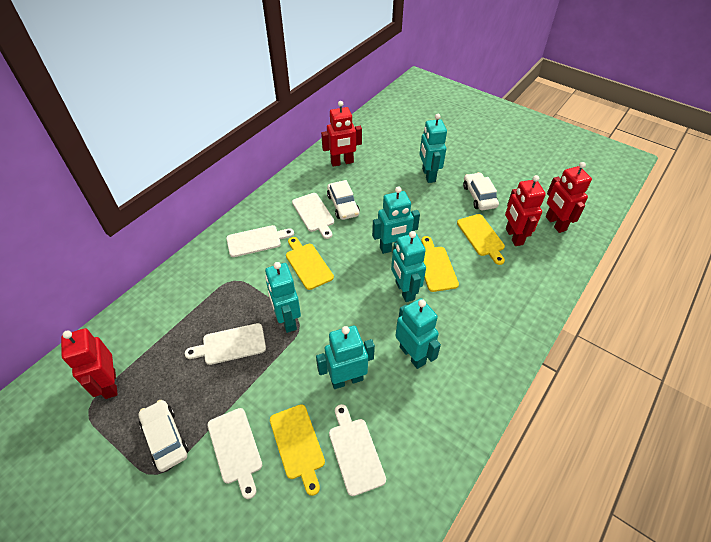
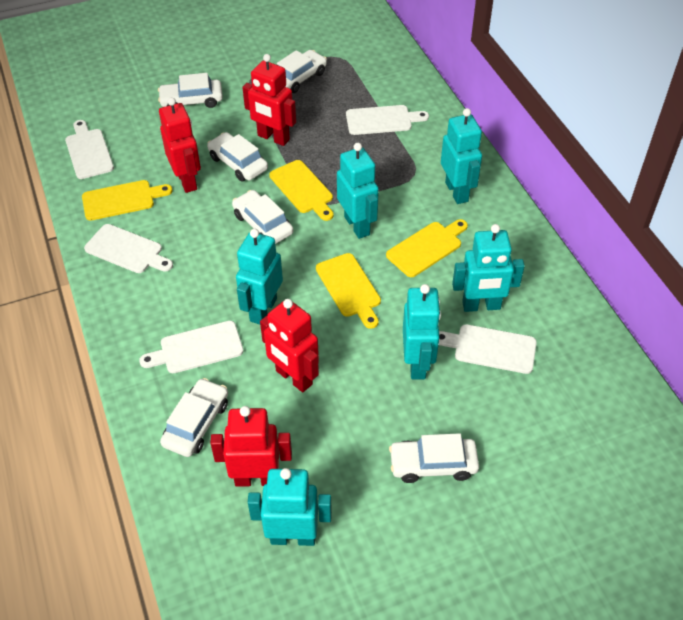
white car: [138,400,189,472] [327,180,360,220] [463,172,499,210] = 3 -> [158,73,223,108] [160,378,228,457] [207,132,268,181] [232,190,293,244] [277,50,327,93] [389,433,479,483] = 6

